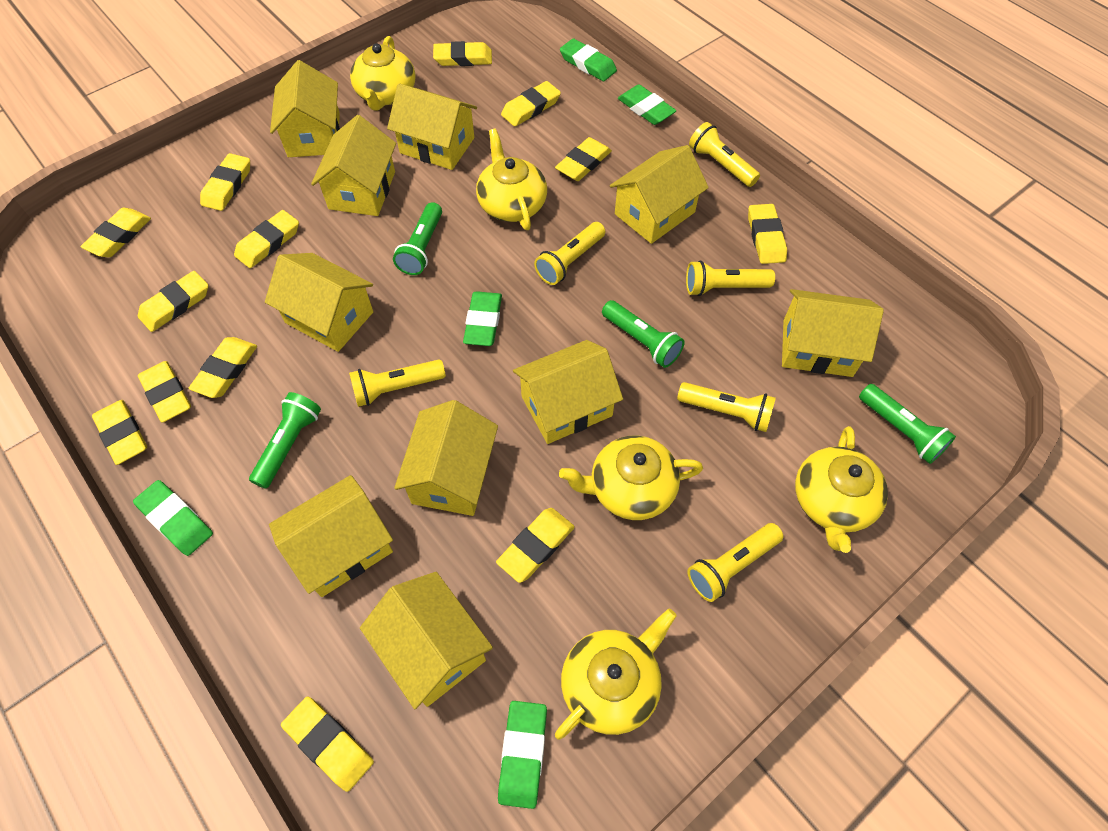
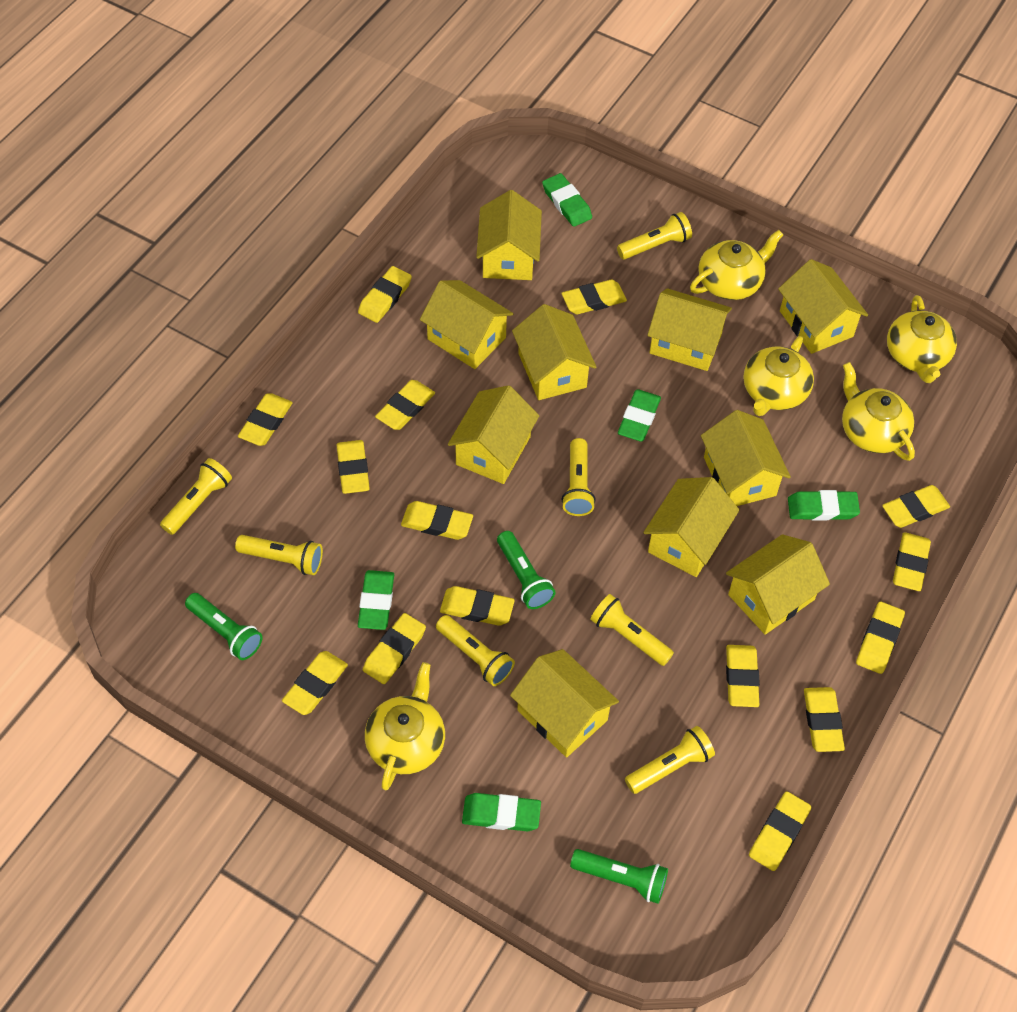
green flashlight: [249,392,321,489] [393,202,442,275] [602,300,685,368] [859,384,956,464] = 4 -> [185,593,263,660] [497,531,556,609] [570,849,668,904] = 3
yellow eraser: [80,208,151,257] [92,400,147,465] [138,271,208,332] [138,361,191,423] [189,337,257,398] [200,153,250,211] [234,210,299,268] [281,697,374,792] [433,41,492,66] [496,508,575,583] [501,81,561,126] [555,137,612,181] [748,204,787,264] = 13 -> [238,393,293,446] [282,651,348,715] [336,440,370,494] [358,266,412,323] [363,613,426,684] [375,380,435,430] [401,501,473,540] [440,586,515,626] [562,280,627,314] [726,645,760,707] [749,791,811,871] [804,687,845,752] [856,602,905,674] [882,485,950,528] [893,532,931,591] = 15
yellow flashlight: [349,360,446,407] [534,222,605,285] [677,382,776,432] [686,260,775,296] [687,523,783,602] [689,122,760,187] = 6 -> [160,458,232,535] [235,535,323,575] [436,615,515,686] [561,438,596,516] [590,594,674,666] [617,212,692,259] [625,726,715,794] = 7

